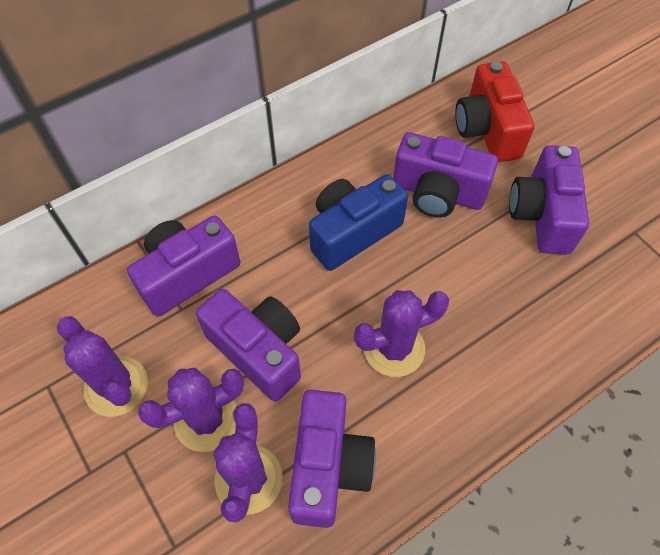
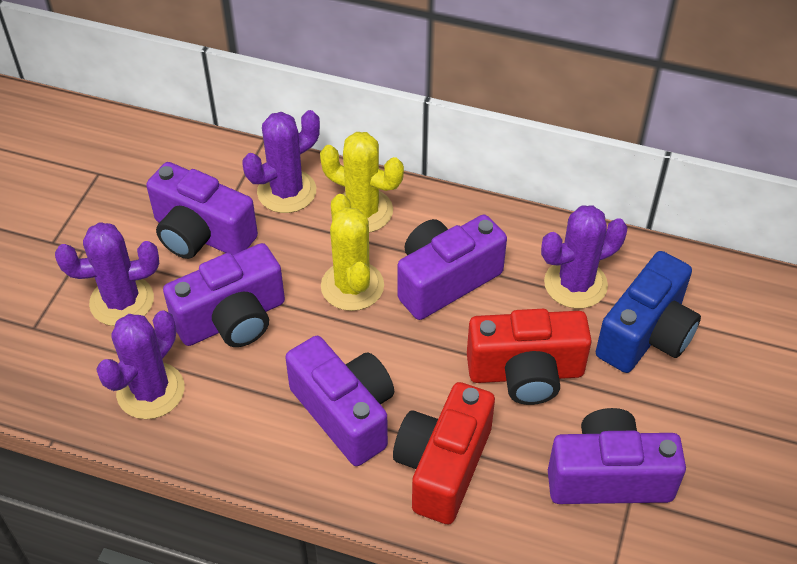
red camera: [455,61,535,162] = 1 -> [393,382,495,524] [467,309,592,405] = 2
yellow cactus: none = 0 -> [320,132,404,233] [321,194,384,311] = 2

